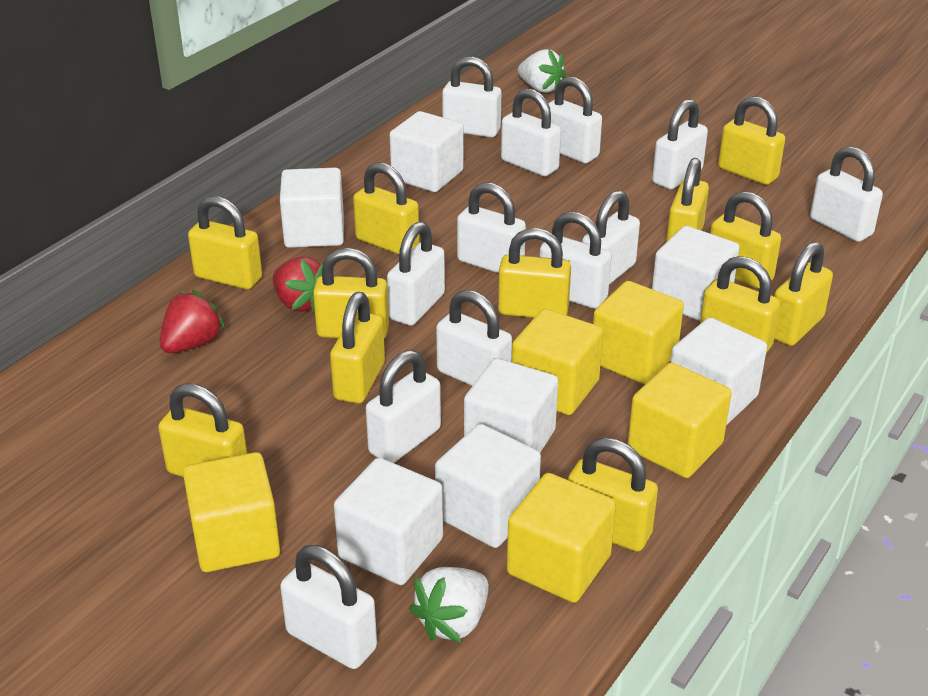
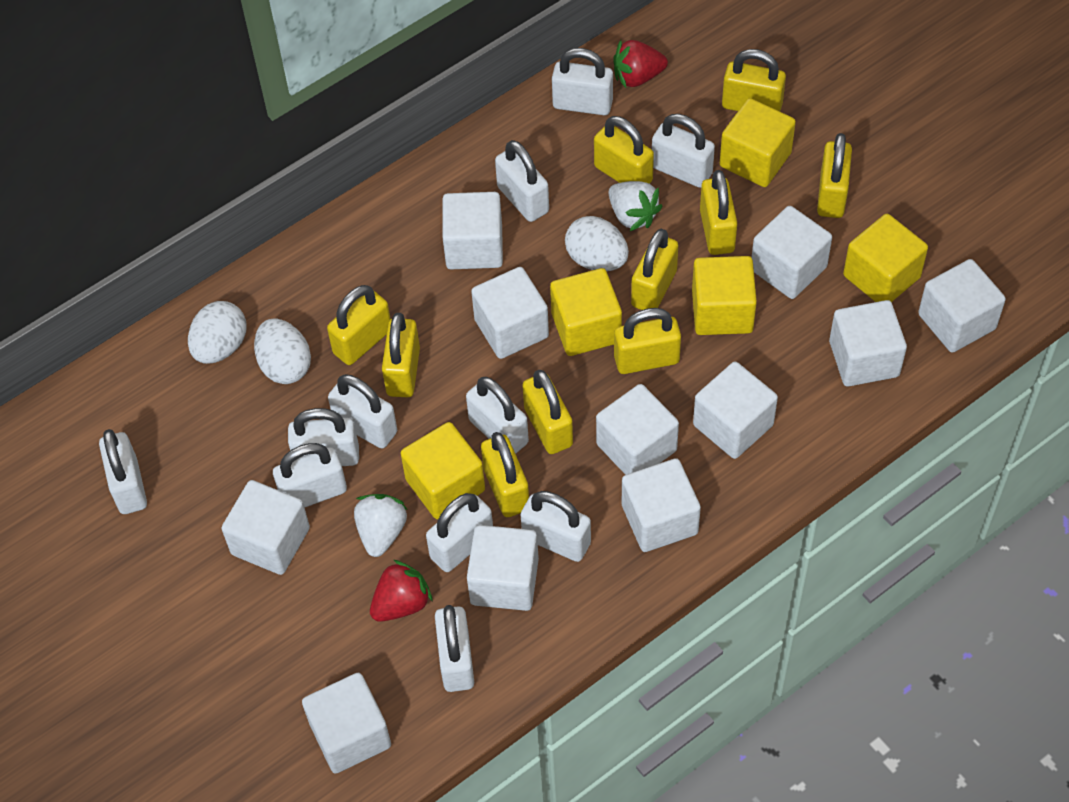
white cube: [280,167,344,248] [334,458,443,585] [390,111,464,192] [435,424,541,548] [464,358,558,453] [652,226,740,321] [670,318,767,425] = 7 -> [221,480,310,575] [302,673,391,774] [442,192,503,269] [467,525,539,611] [471,267,549,359] [596,384,679,475] [622,458,701,552] [693,362,778,459] [752,206,832,299] [829,300,907,387] [918,259,1006,353] = 11
white egg: none = 0 -> [188,301,247,364] [254,318,311,384] [565,216,629,271] = 3
white padlock: [280,545,377,669] [366,350,441,463] [387,222,445,326] [436,290,512,386] [442,56,501,138] [457,182,526,273] [501,89,561,177] [540,212,611,309] [548,76,602,164] [582,190,640,285] [652,99,708,189] [810,146,883,242] = 12 -> [99,429,147,514] [273,443,347,508] [288,408,359,466] [328,374,397,449] [426,493,493,572] [435,605,474,692] [466,377,529,454] [495,140,549,222] [521,491,591,562] [552,48,613,115] [652,114,715,188] = 11
yellow padlock: [158,383,247,477] [188,196,262,289] [313,248,389,339] [330,292,385,404] [353,162,419,255] [498,228,571,318] [568,438,658,552] [666,158,709,242] [700,256,780,353] [710,191,781,289] [718,96,785,185] [774,241,833,346] = 12 -> [327,285,391,365] [382,313,420,398] [481,432,529,517] [522,370,573,454] [594,116,654,184] [614,308,681,374] [631,229,678,310] [700,170,738,255] [722,49,786,111] [817,133,852,218] = 10

